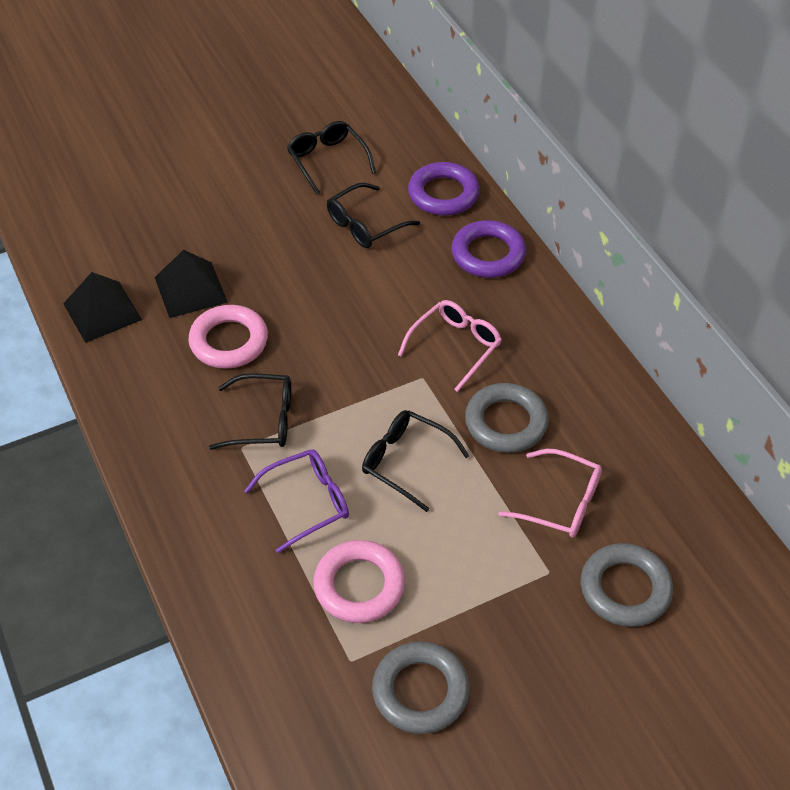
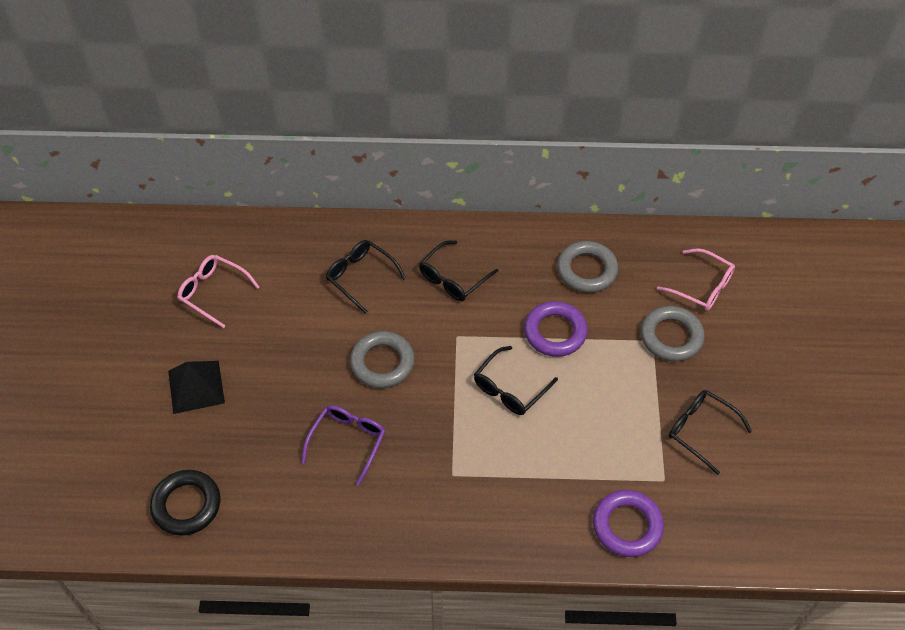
black pyramid: [63,272,142,343] [155,250,228,318] = 2 -> [168,361,225,414] = 1
black ring: none = 0 -> [150,470,221,536] = 1
pink ring: [188,305,268,369] [313,540,405,623] = 2 -> none = 0

